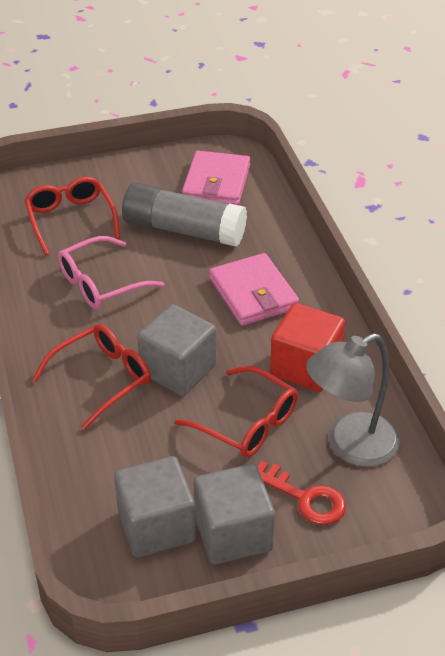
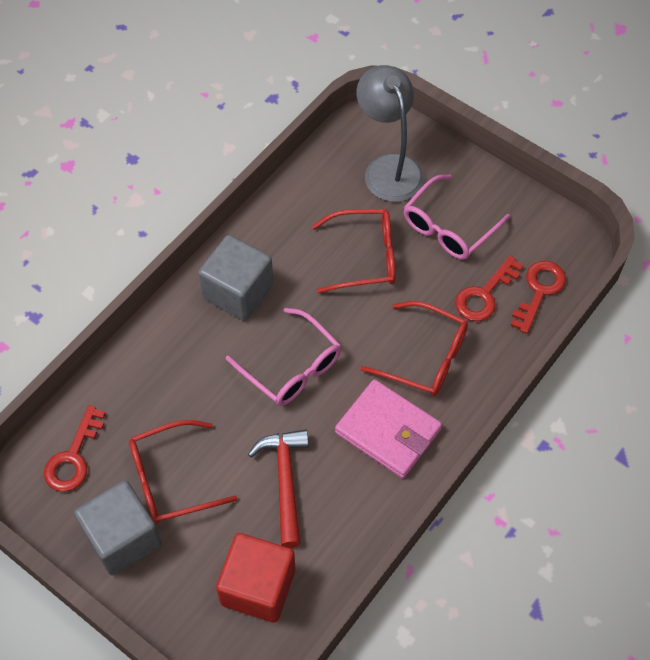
grey cube: [114,456,196,557] [137,304,216,396] [194,464,275,564] = 3 -> [74,480,162,575] [198,235,274,321] = 2
grey glue stick: [122,183,247,247] = 1 -> none = 0
pink glasses: [58,236,164,309] = 1 -> [226,308,341,406] [404,175,510,260] = 2
pink wallet: [182,151,250,205] [209,253,299,326] = 2 -> [335,379,442,478] = 1
red hammer: none = 0 -> [248,429,309,548] = 1
red key: [258,461,346,525] = 1 -> [44,405,106,492] [455,256,523,321] [511,261,566,334] = 3

